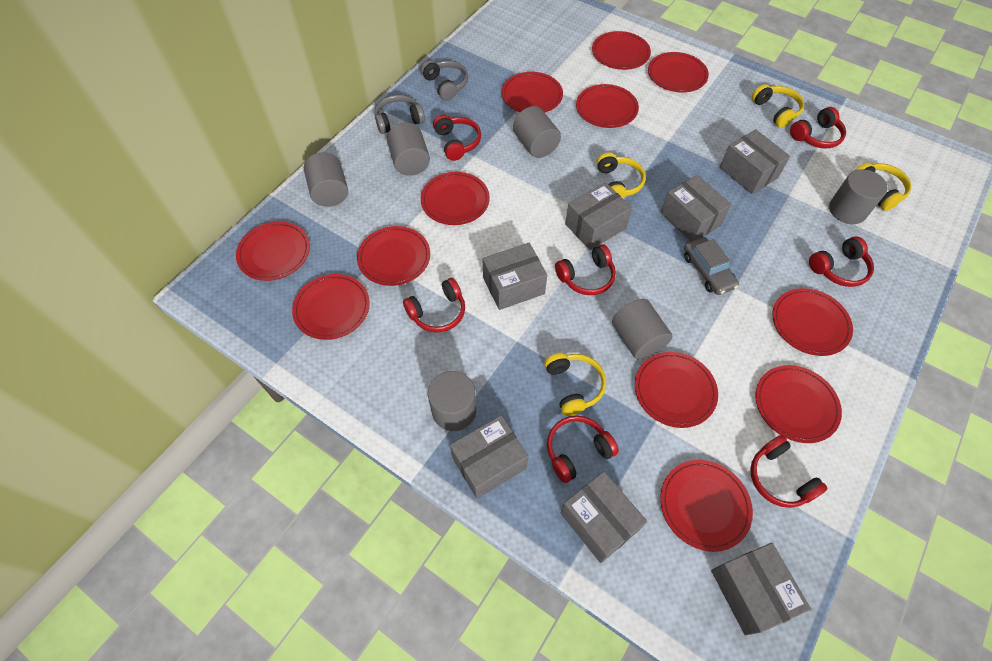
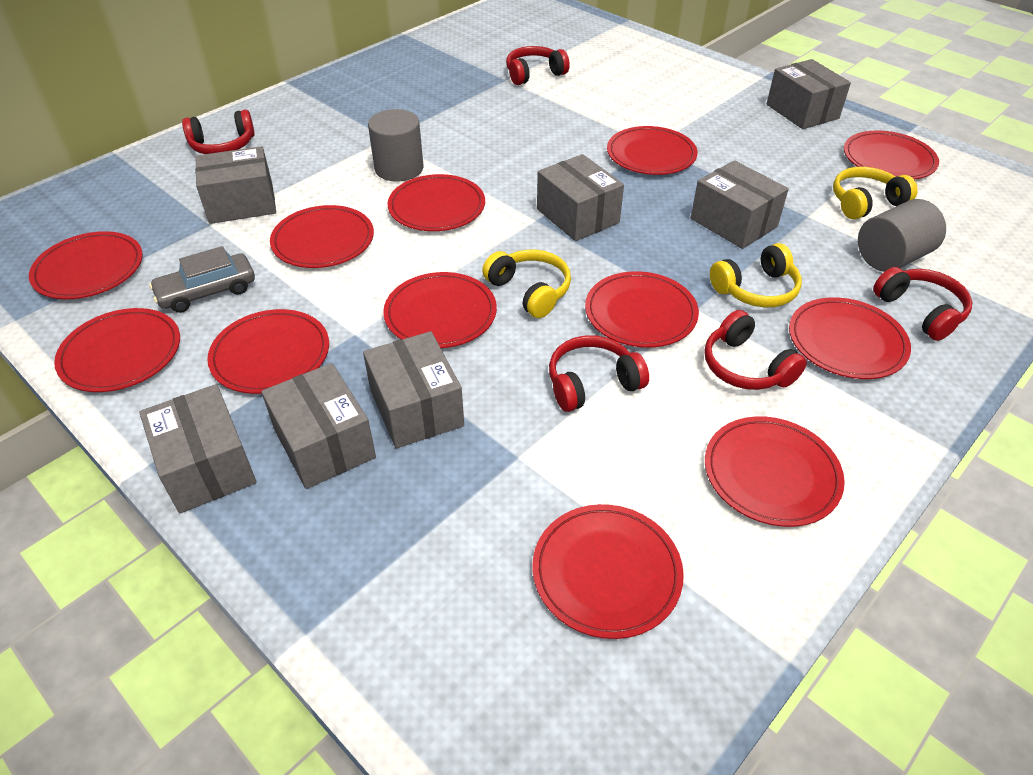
grey cylinder: [304,152,348,207] [387,123,430,176] [428,371,476,431] [513,106,561,158] [612,299,672,360] [829,169,888,224] = 6 -> [368,109,424,182] [858,199,946,272] = 2
grey headphones: [375,95,425,134] [421,60,468,101] = 2 -> none = 0
red headphones: [403,278,465,333] [433,114,481,161] [547,416,619,483] [555,244,616,295] [750,435,828,508] [790,107,846,149] [809,236,874,287] = 7 -> [182,110,255,154] [506,46,570,85] [549,335,649,412] [704,310,807,390] [873,267,972,341] = 5
yellow headphones: [544,353,606,416] [596,152,646,199] [752,84,804,128] [854,162,911,211] = 4 -> [482,249,571,318] [710,243,802,307] [833,167,918,219] = 3

